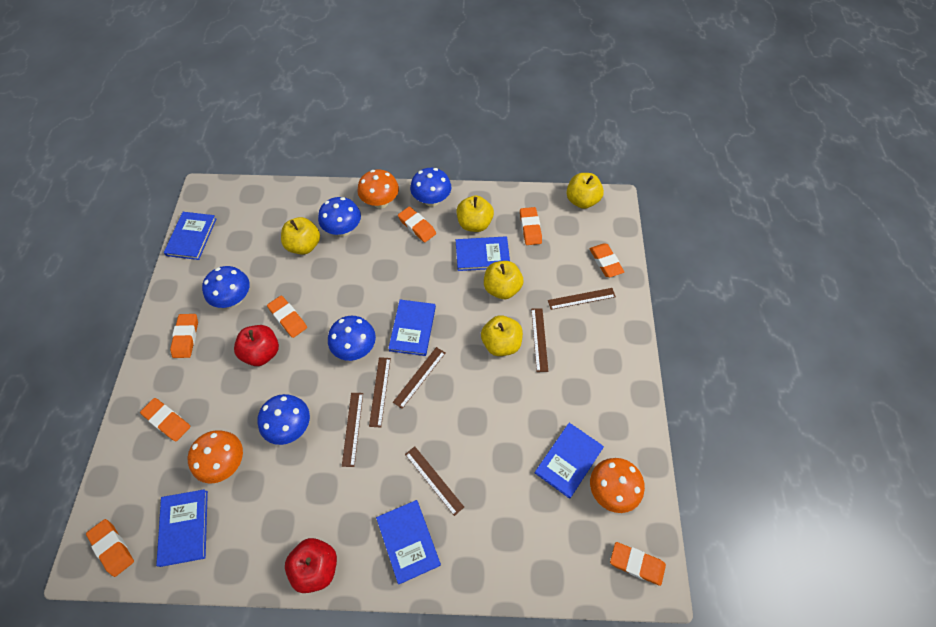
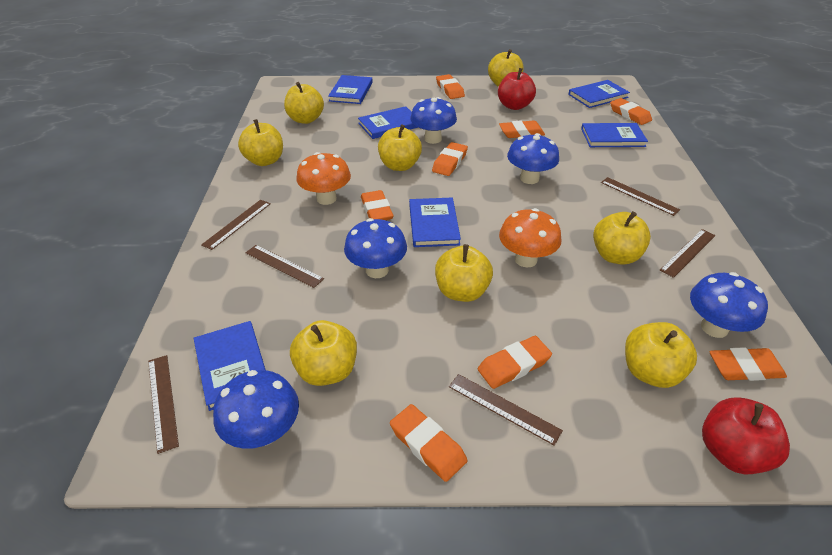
orange mushroom: [188,430,243,483] [357,169,399,209] [590,458,645,513] = 3 -> [296,152,351,205] [499,208,561,267] = 2
yellow apple: [281,217,320,255] [457,195,494,232] [481,315,523,356] [484,261,524,299] [566,173,604,209] = 5 -> [238,119,283,166] [284,82,324,124] [290,320,357,386] [378,124,422,171] [435,244,493,302] [488,49,524,87] [593,211,651,264] [625,322,697,388] = 8

